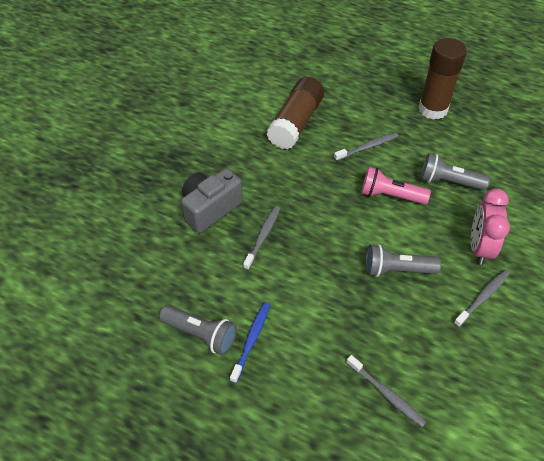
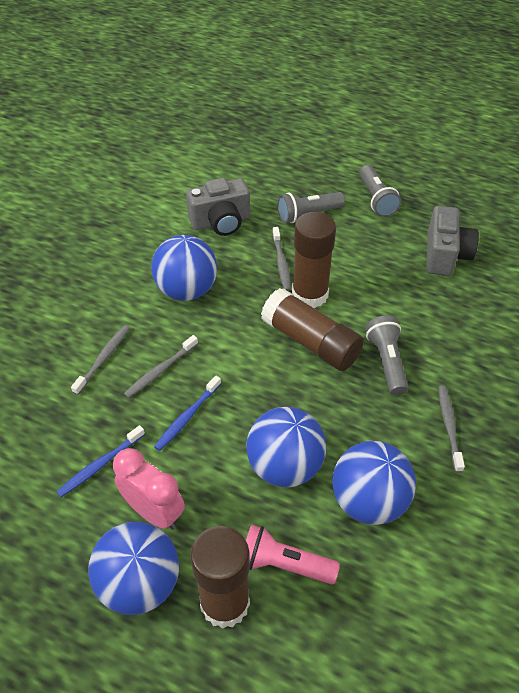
blue ball: none = 0 -> [88,522,179,615] [151,235,217,301] [246,407,326,487] [332,441,416,525] = 4
blue toothbrush: [230,302,270,383] = 1 -> [57,425,145,497] [154,375,221,451] = 2
brown glue stick: [266,77,324,150] [418,38,467,120] = 2 -> [190,526,250,629] [261,288,364,371] [292,212,336,308] = 3
grey camera: [181,169,243,233] = 1 -> [186,178,250,236] [426,206,479,276] = 2

